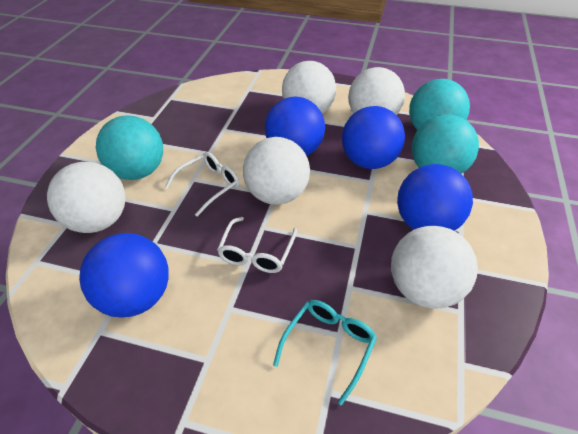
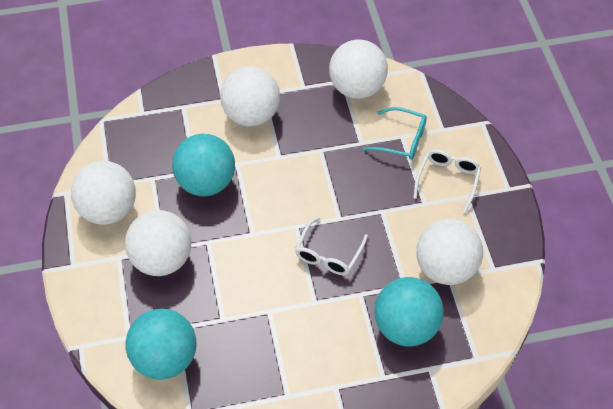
blue ball: [79,233,169,318] [265,97,325,156] [342,106,405,169] [397,164,473,231] = 4 -> none = 0

